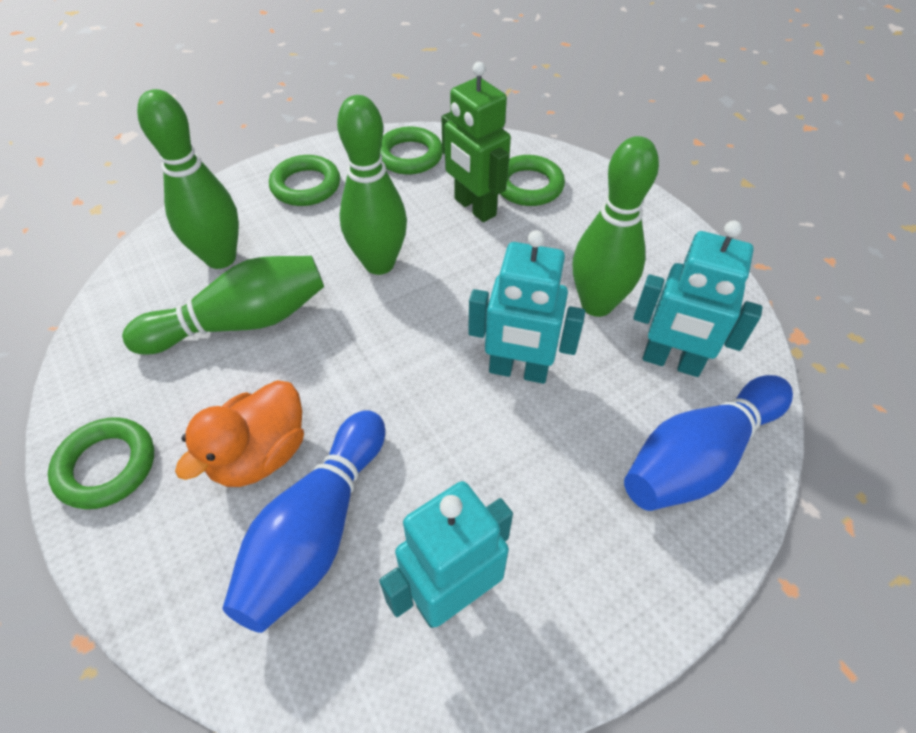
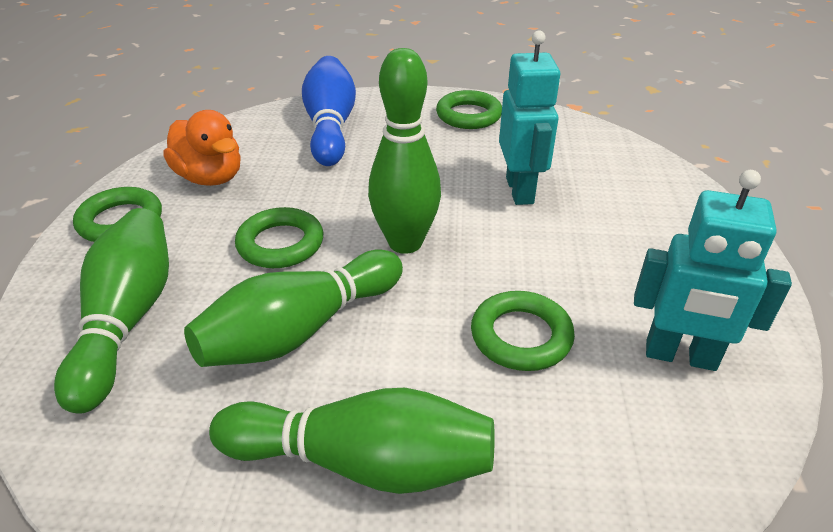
blue bowling pin: [223,410,385,633] [624,375,793,511] = 2 -> [302,56,356,166] = 1
green robot: [441,62,511,222] = 1 -> none = 0
turquoise robot: [379,481,513,628] [468,230,585,384] [633,220,763,377] = 3 -> [499,30,561,205] [634,170,792,371] = 2

